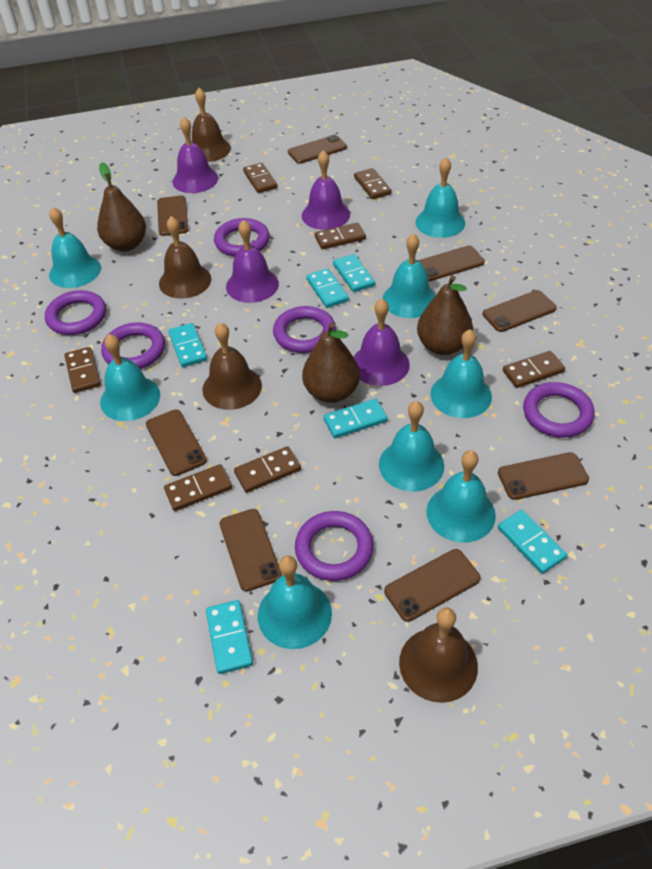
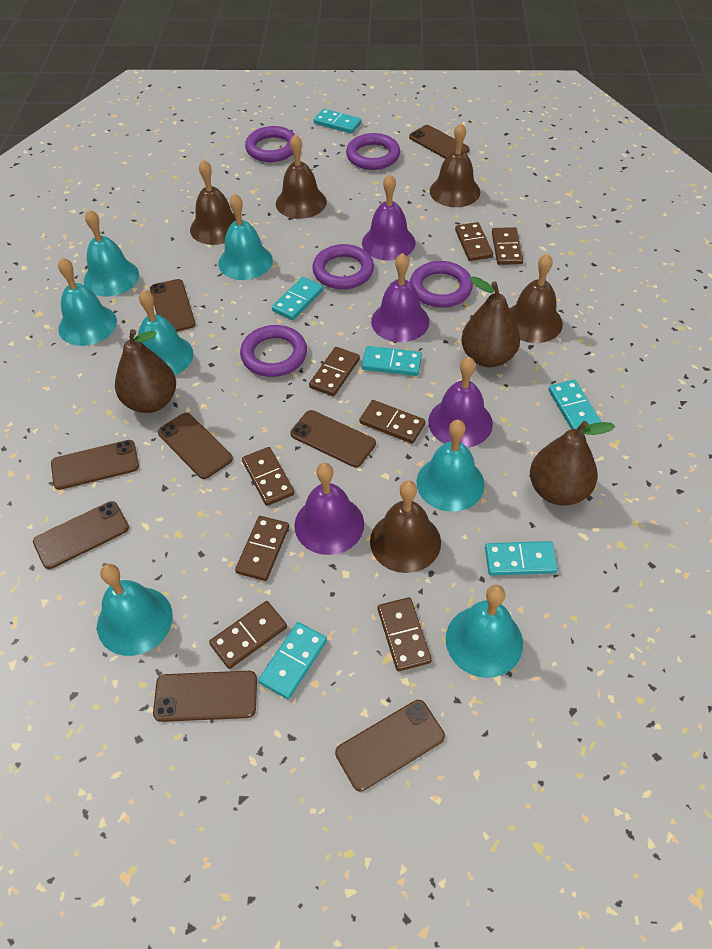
brown bell: [159,216,211,298] [192,88,231,162] [202,322,262,410] [399,607,478,703] = 4 -> [190,159,236,245] [276,134,327,219] [370,481,441,573] [430,123,480,207] [510,253,563,343] = 5
brown domino: [64,347,100,393] [164,464,232,511] [234,446,301,493] [243,163,278,193] [315,223,366,249] [354,168,392,199] [503,351,565,388] = 7 -> [209,601,287,669] [235,516,289,581] [242,447,295,506] [309,347,360,396] [359,400,426,444] [378,597,432,671] [455,222,493,261] [492,227,523,265] = 8
purple ring: [45,290,106,335] [101,322,165,369] [214,218,270,257] [273,306,336,353] [295,511,373,581] [523,382,595,438] = 6 -> [240,325,307,377] [245,126,295,162] [312,244,374,289] [346,133,400,170] [410,261,473,308] = 5
turquoise bell: [49,207,101,288] [100,334,160,421] [258,556,332,649] [379,401,444,492] [382,233,436,318] [415,157,465,238] [427,450,496,543] [430,329,492,418] = 8 -> [58,258,117,346] [84,210,139,296] [97,564,173,656] [138,289,193,375] [218,193,273,280] [417,420,485,512] [446,585,523,678] = 7

